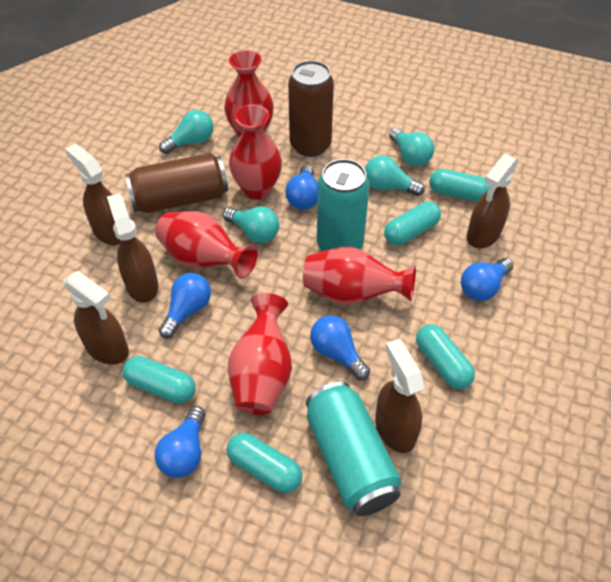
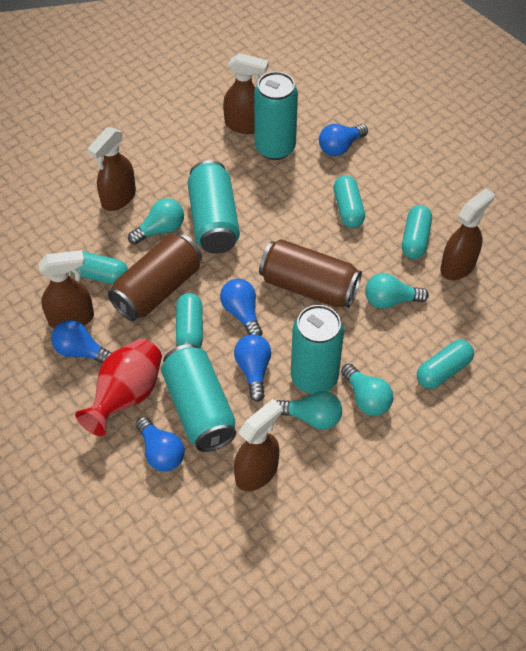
red vase: [155,211,258,279] [224,50,274,138] [228,293,292,415] [229,104,282,200] [303,247,416,305] = 5 -> [75,339,162,436] = 1
turquoise can: [306,381,401,516] [317,159,370,251] = 2 -> [161,344,236,452] [188,160,240,254] [254,71,298,160] [291,305,344,394] = 4

